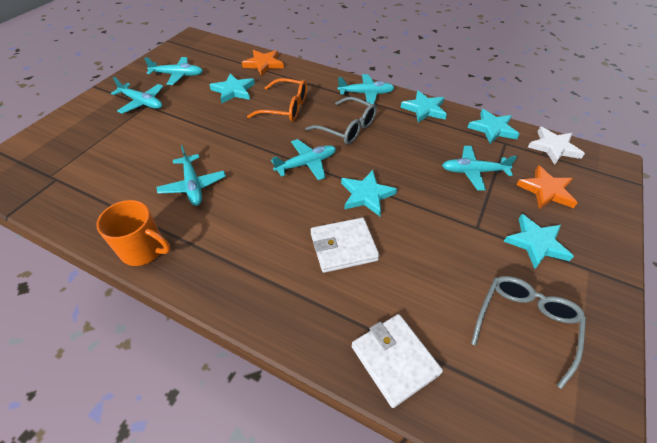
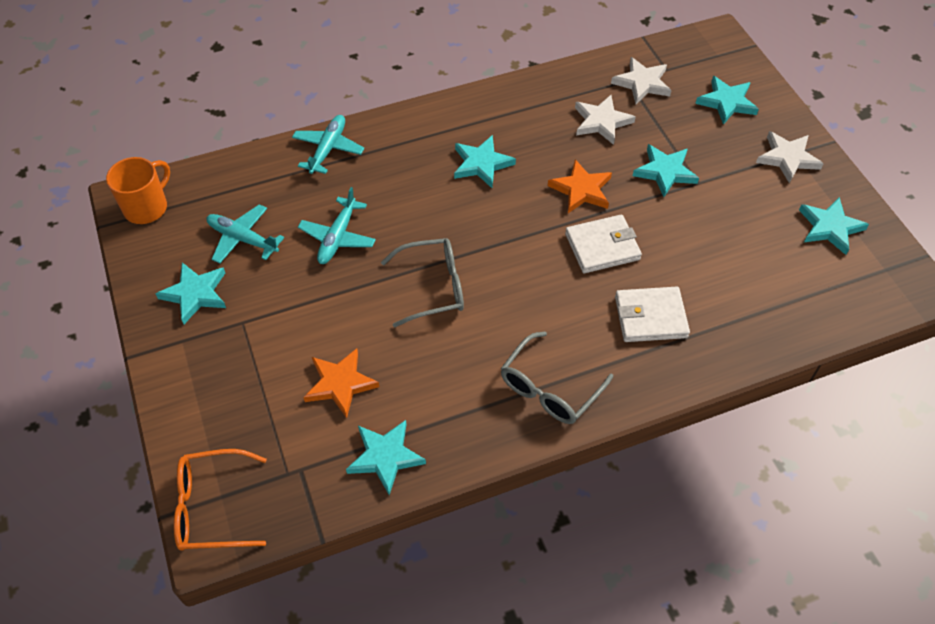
turquoise plane: [111,77,163,114] [144,57,203,85] [156,145,226,206] [271,139,336,180] [338,74,394,104] [442,146,517,191] = 6 -> [206,204,284,264] [292,115,364,174] [298,187,376,264] = 3
turquoise star: [210,73,255,103] [341,170,397,216] [400,91,447,123] [467,109,520,144] [503,214,574,269] = 5 -> [156,263,226,324] [346,420,426,495] [454,135,516,188] [633,144,699,197] [695,76,759,125] [799,197,869,255] = 6
white star: [528,127,585,165] = 1 -> [575,95,636,145] [611,57,672,104] [756,131,824,184] = 3

